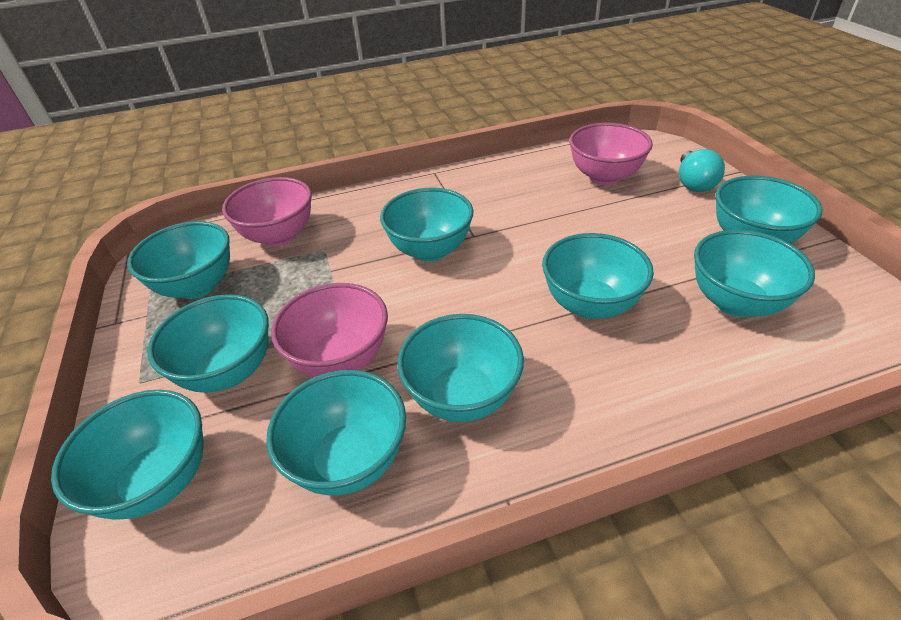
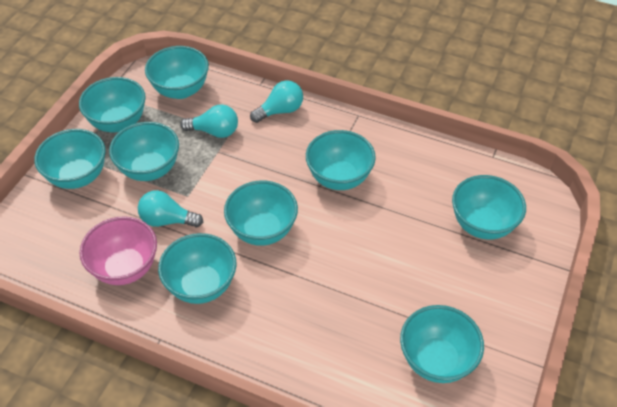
pink bowl: [222,177,312,247] [271,283,388,377] [569,123,653,185] = 3 -> [79,216,157,285] = 1
turquoise light bulb: [679,149,725,192] = 1 -> [138,190,203,227] [180,105,238,138] [250,80,303,123] = 3

